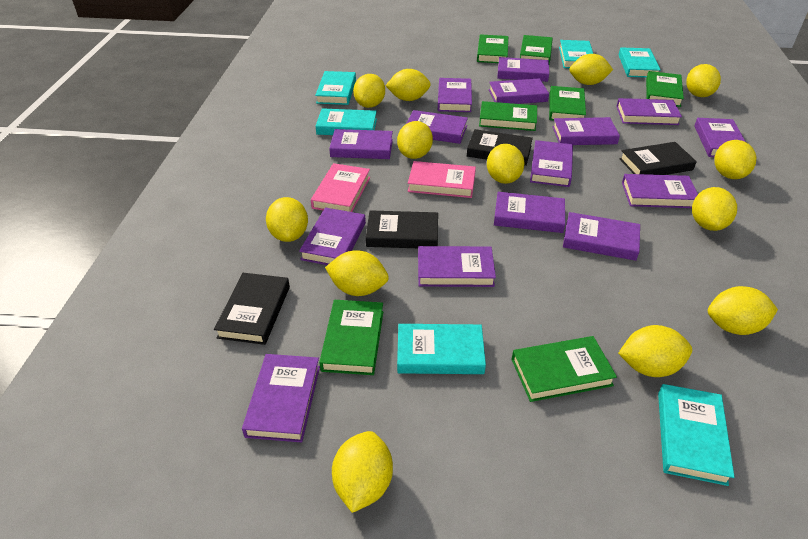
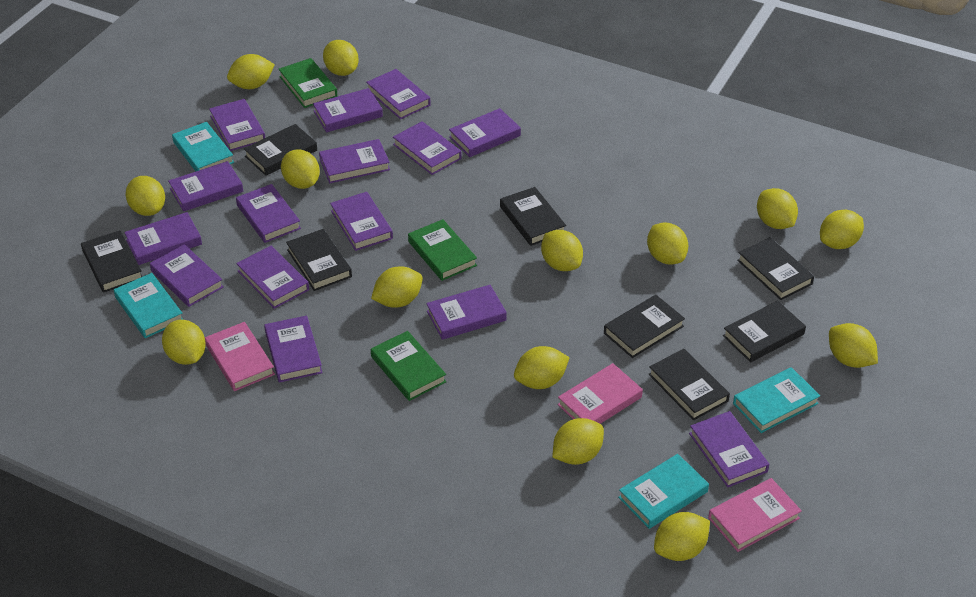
black book: [214,273,290,345] [366,210,438,248] [467,129,533,166] [619,142,697,175] = 4 -> [81,230,142,293] [244,124,317,176] [286,229,352,291] [500,187,566,246] [604,295,685,358] [648,349,730,420] [723,300,806,362] [737,237,814,300] = 8
green book: [319,300,383,375] [477,34,508,63] [479,101,537,131] [511,336,617,402] [520,35,553,64] [549,86,586,120] [646,71,684,107] = 7 -> [279,58,337,108] [371,331,446,401] [408,219,477,281] = 3
pink book: [311,163,370,212] [408,161,476,198] = 2 -> [205,322,275,391] [558,363,643,424] [708,478,802,552] = 3
turquoise book: [315,71,356,105] [316,108,377,135] [397,324,486,374] [559,40,593,68] [619,47,661,78] [658,384,735,486] = 6 -> [114,273,183,338] [172,122,234,171] [618,454,709,529] [733,367,820,433] = 4
yellow lemon: [266,197,308,242] [325,250,389,296] [332,431,393,513] [353,74,385,108] [385,69,431,101] [397,121,433,159] [487,144,525,184] [569,54,613,85] [618,325,692,377] [686,64,721,97] [692,187,737,231] [708,286,778,335] [714,140,756,179] = 13 -> [126,176,165,216] [162,320,206,365] [227,54,275,89] [281,149,320,189] [323,40,359,76] [371,266,423,308] [514,346,570,389] [541,230,583,271] [553,418,604,465] [647,223,689,265] [654,512,710,561] [757,188,798,229] [820,210,864,249] [829,323,878,368] = 14

